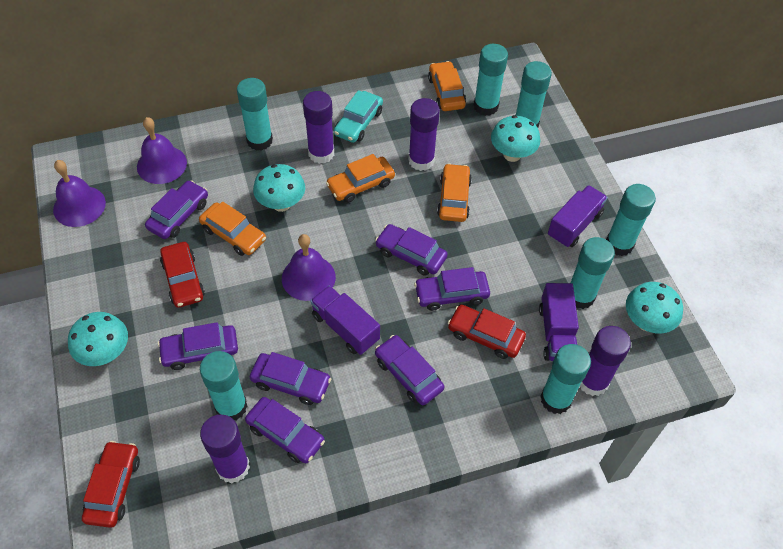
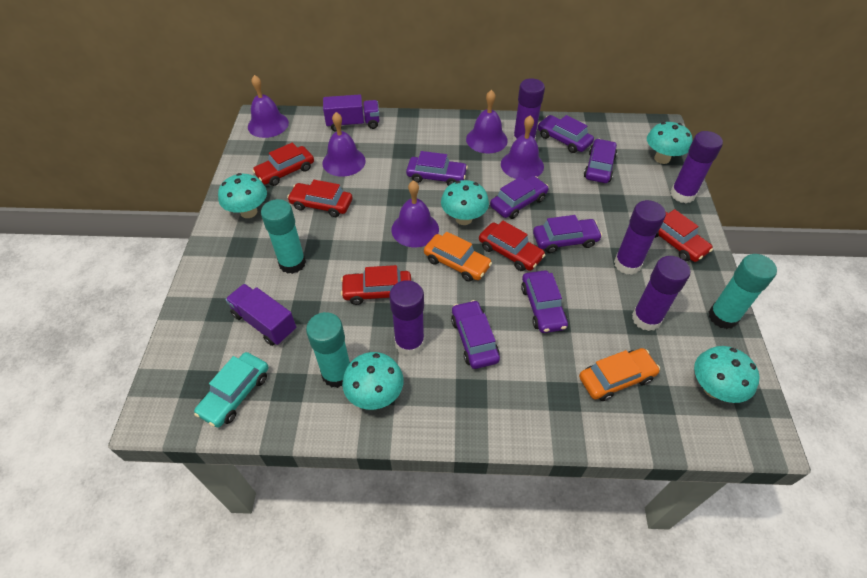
orange car: [199,201,266,256] [326,154,395,203] [428,61,466,111] [437,163,472,222] = 4 -> [424,232,492,282] [579,348,660,401] = 2
purple bell: [53,160,106,227] [137,117,187,184] [282,234,336,301] = 3 -> [248,75,289,138] [322,112,366,177] [391,180,439,247] [466,90,508,153] [501,115,544,179] = 5
purple glue stick: [200,415,250,484] [303,91,334,164] [408,98,440,171] [580,326,631,396] = 4 -> [389,280,425,356] [513,78,545,142] [614,200,666,275] [632,256,690,331] [670,131,723,203] = 5
purple truck: [310,286,380,355] [539,283,579,361] [548,185,608,247] = 3 -> [225,284,296,346] [323,94,379,132] = 2
red car: [82,441,140,528] [160,242,205,308] [448,305,526,359] = 3 -> [252,143,314,186] [287,180,352,217] [341,265,411,305] [479,221,545,271] [655,209,713,262] = 5
turquoise glue stick: [200,351,247,420] [237,78,273,151] [474,44,508,116] [515,61,552,128] [540,344,591,414] [571,237,615,309] [606,184,656,256] = 7 -> [261,199,306,274] [306,312,350,388] [708,254,777,329] = 3
turquoise mushroom: [68,312,128,366] [253,164,305,212] [491,115,540,162] [626,282,683,333] = 4 -> [218,173,267,218] [342,352,404,410] [441,180,489,225] [647,122,693,164] [694,346,759,403] = 5

